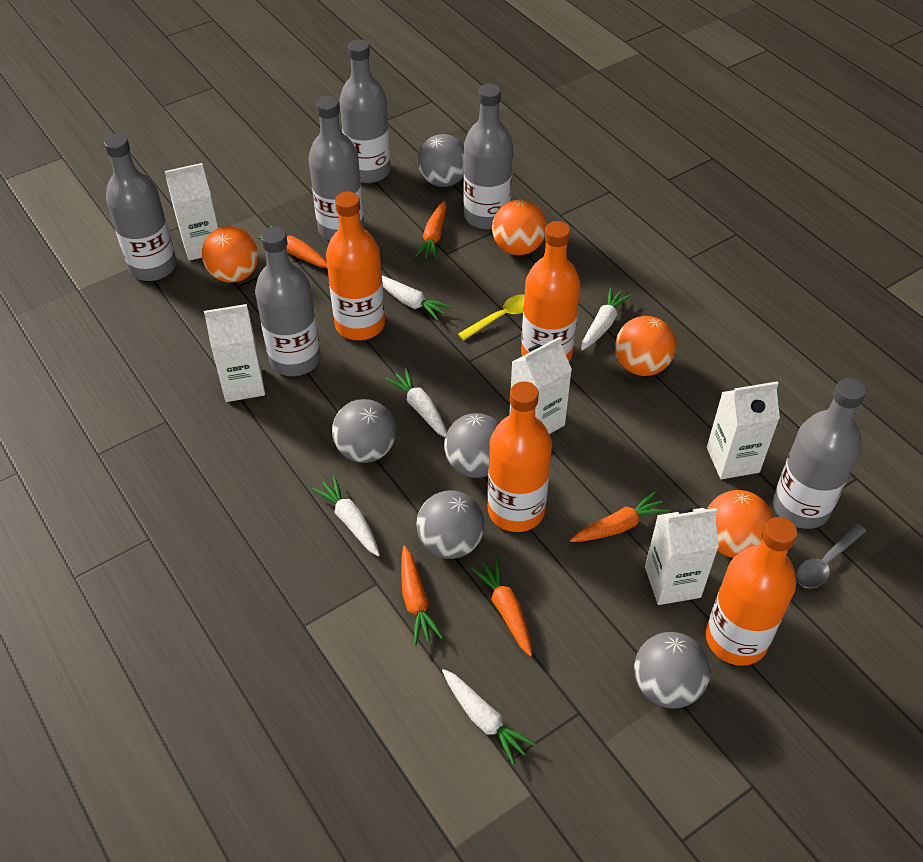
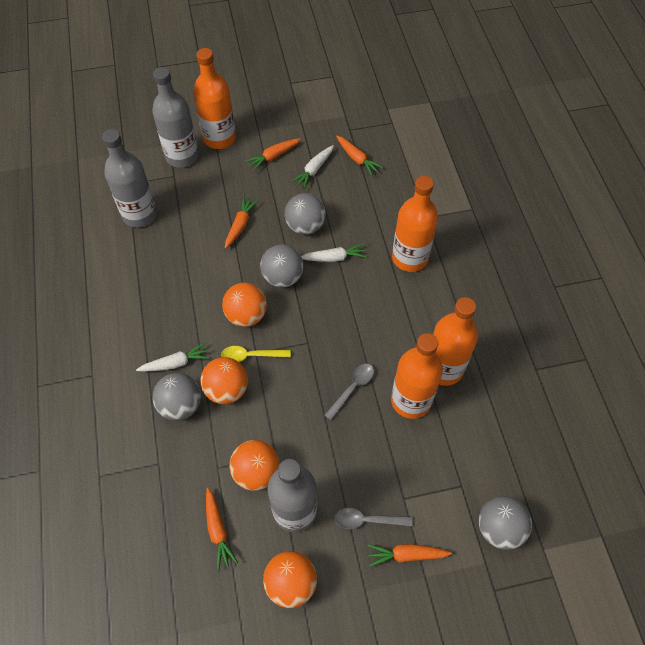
grey ball: [332,399,396,463] [416,490,484,559] [418,134,464,187] [444,413,499,478] [634,632,710,709] = 5 -> [153,373,201,421] [261,244,303,287] [285,193,326,235] [479,496,532,550] = 4
grey bottle: [104,134,177,281] [255,227,321,376] [309,96,364,240] [339,40,391,183] [463,84,513,230] [773,378,866,529] = 6 -> [102,129,157,227] [152,67,199,168] [267,459,317,533] = 3
grey spoon: [796,524,866,588] = 1 -> [325,364,374,420] [335,508,412,529] = 2
white carrot: [312,476,380,556] [382,276,452,321] [385,368,447,437] [442,669,536,765] [581,287,632,351] = 5 -> [136,342,210,372] [291,145,334,189] [301,243,367,262] = 3
white carton: [165,163,218,261] [204,304,265,402] [509,337,572,434] [645,507,719,605] [707,381,780,479] = 5 -> none = 0

